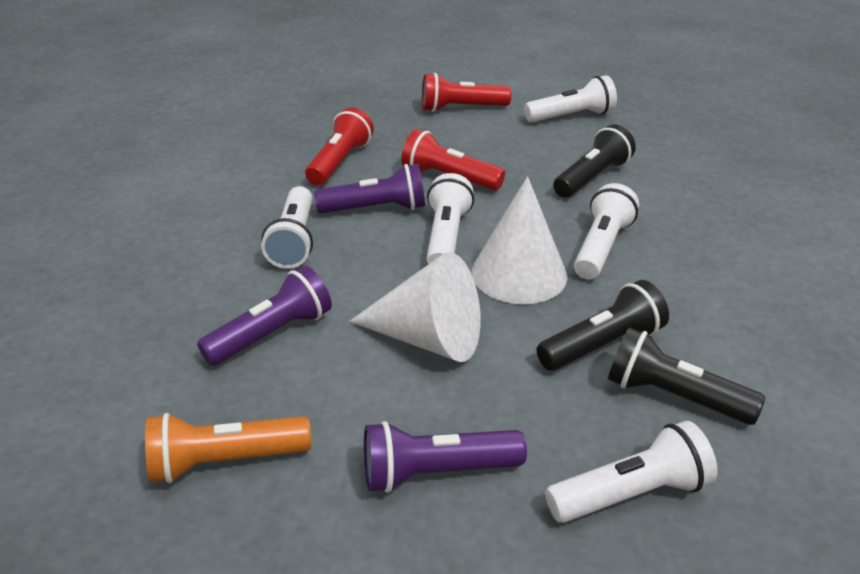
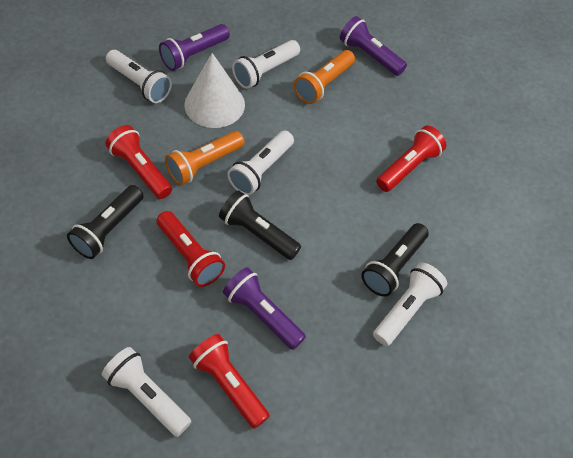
orange flashlight: [145,413,311,484] = 1 -> [165,131,245,185] [294,50,355,104] = 2
red flashlight: [305,107,374,185] [402,129,505,191] [422,73,511,112] = 3 -> [106,125,172,199] [156,211,225,287] [189,334,270,429] [376,126,446,192] = 4
white cone: [349,252,481,362] [471,177,567,304] = 2 -> [184,53,245,128] = 1

